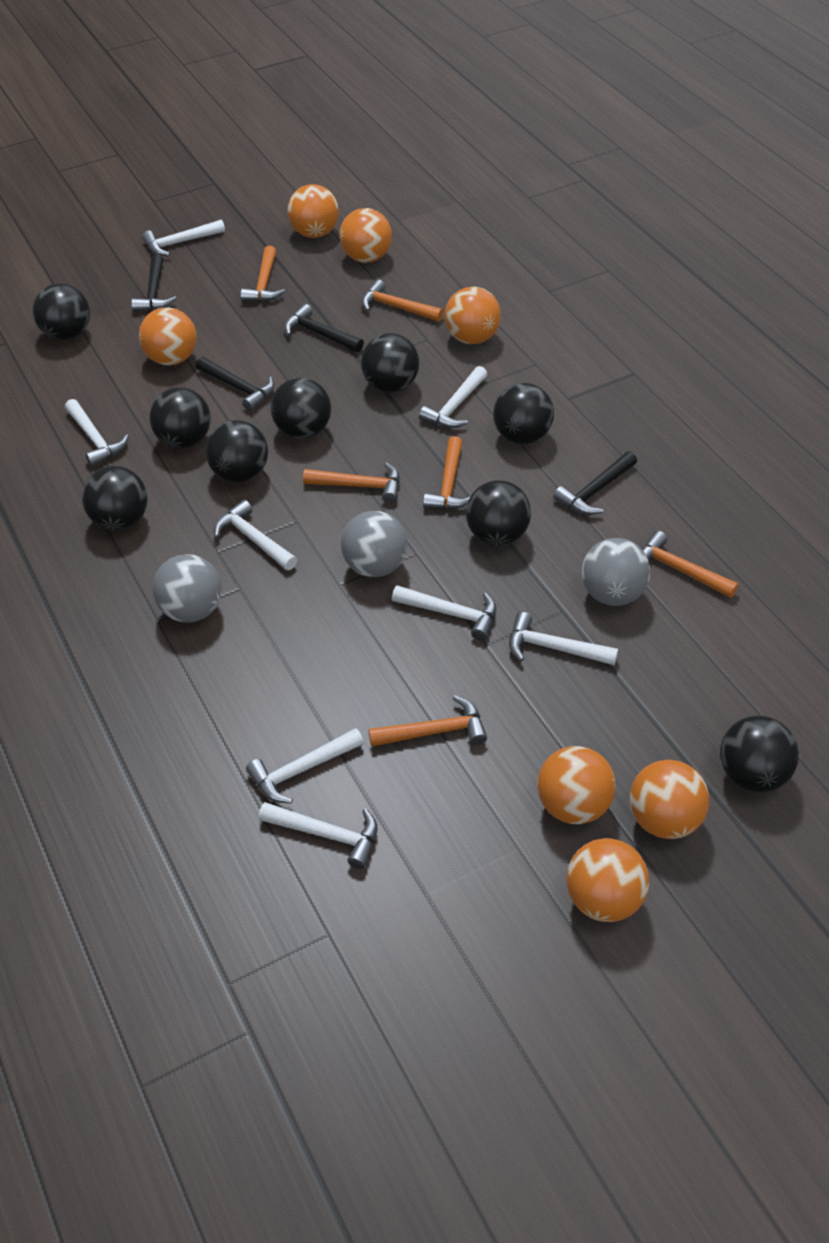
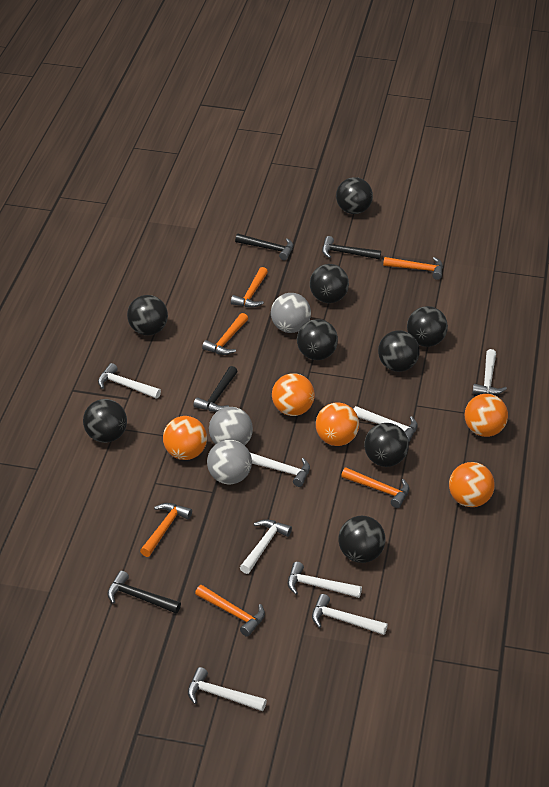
orange ball: [139,307,197,366] [288,184,339,238] [339,208,392,263] [445,287,501,344] [537,746,616,824] [566,838,649,922] [630,760,709,839] = 7 -> [163,416,207,460] [272,373,315,416] [316,402,359,446] [449,462,495,507] [465,394,508,437] = 5

